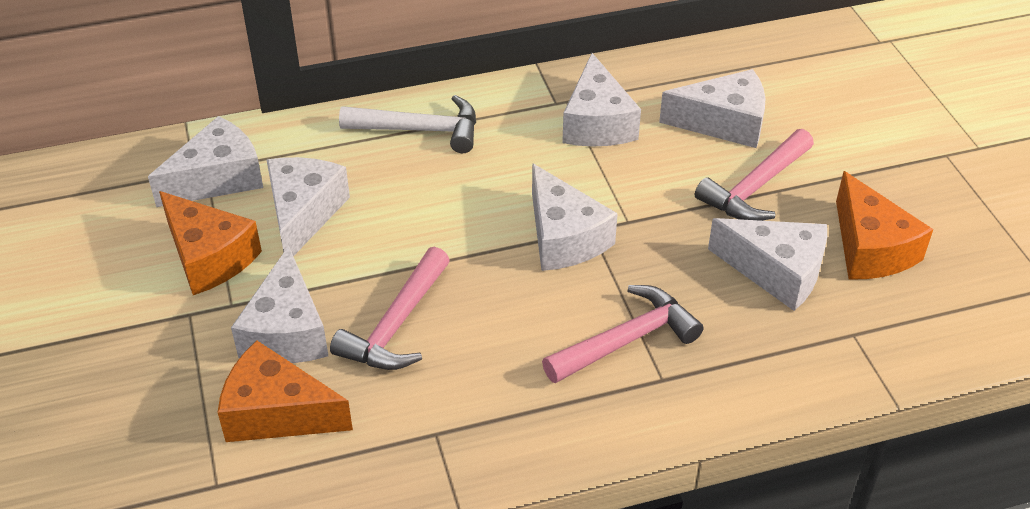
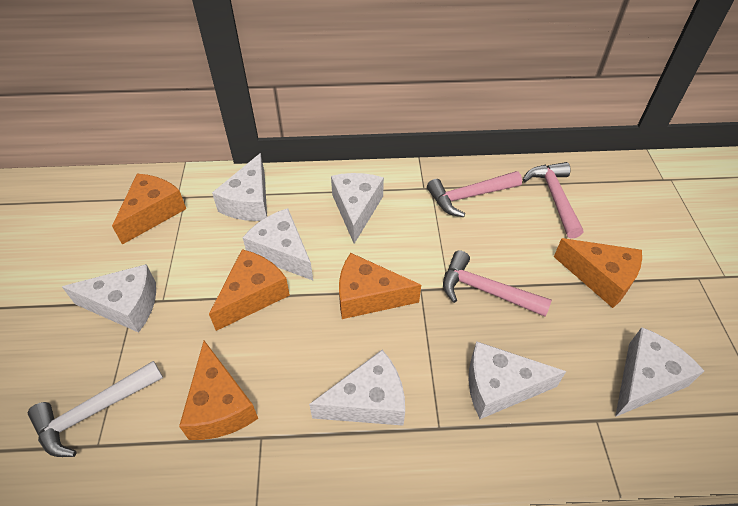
orange cheese: [159,191,262,295] [218,340,353,442] [836,171,933,279] = 3 -> [112,174,186,245] [179,341,258,440] [209,249,290,331] [339,253,421,319] [554,238,642,308] = 5

